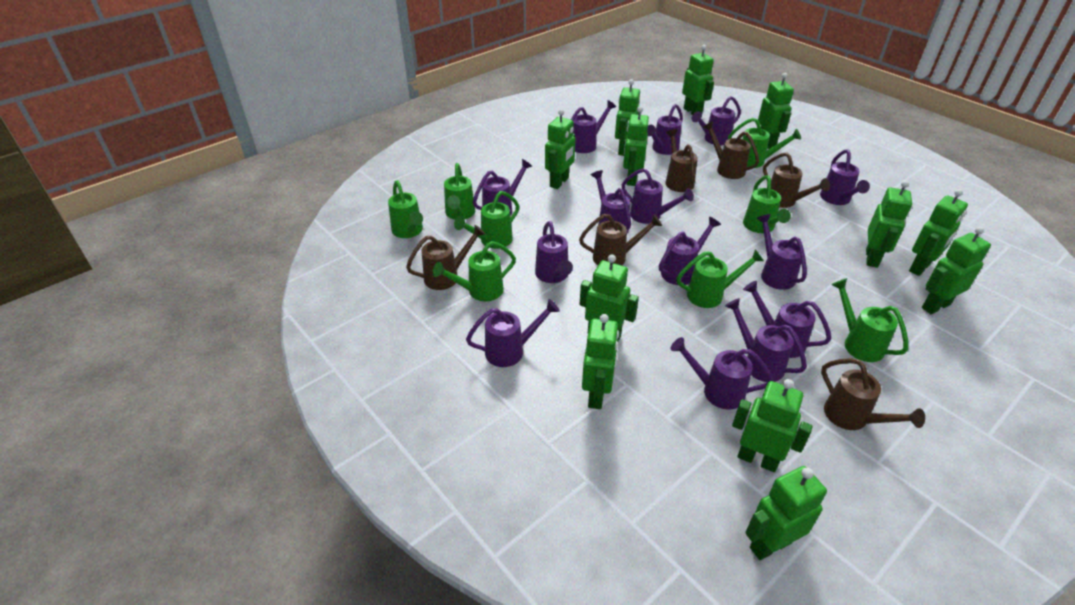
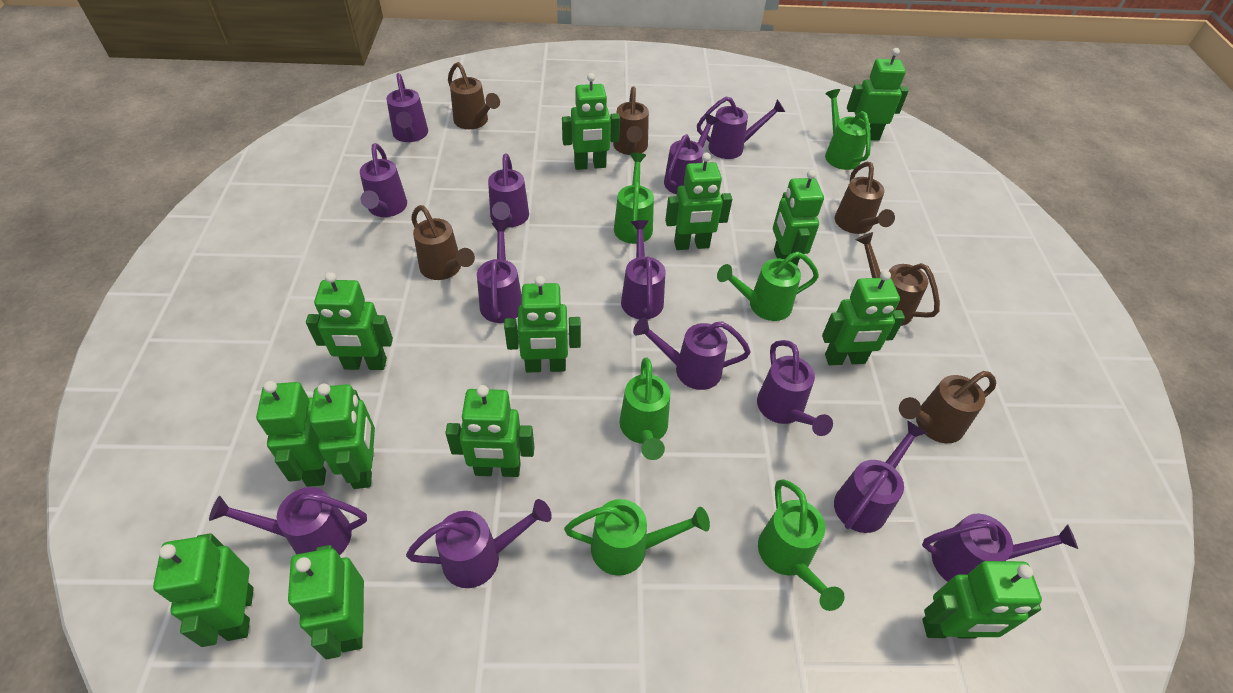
green robot: [545,109,575,189] [580,254,639,341] [582,314,619,409] [615,79,640,156] [623,106,649,186] [682,45,714,115] [732,379,813,472] [745,466,827,560] [758,73,794,149] [866,180,912,268] [909,189,968,276] [922,227,991,314] = 12 -> [153,533,254,647] [256,381,326,487] [288,545,364,659] [306,272,393,370] [310,383,375,489] [445,385,534,477] [504,276,581,373] [562,73,620,170] [665,153,732,250] [773,170,824,266] [822,270,905,365] [847,48,909,141] [922,561,1042,639] = 13
green watering can: [388,180,423,238] [432,241,516,302] [444,163,475,220] [454,191,519,249] [676,249,764,308] [728,118,801,168] [743,175,791,233] [831,278,908,362] = 8 -> [564,499,710,576] [614,153,654,244] [619,358,670,460] [717,252,819,321] [758,479,845,611] [825,89,871,170] = 6
purple watering can: [466,299,560,367] [473,159,532,216] [535,221,573,283] [571,100,616,153] [591,170,631,234] [622,168,694,224] [647,104,683,155] [659,217,721,285] [671,337,773,409] [692,96,741,145] [725,298,807,382] [743,281,831,358] [757,214,807,290] [820,149,870,205] = 14 -> [209,487,367,555] [360,143,407,217] [386,73,428,142] [406,499,552,588] [477,222,522,323] [488,153,529,227] [621,220,665,319] [633,317,751,390] [664,114,719,194] [697,97,785,159] [757,340,833,436] [834,420,927,533] [922,514,1078,582] = 13

